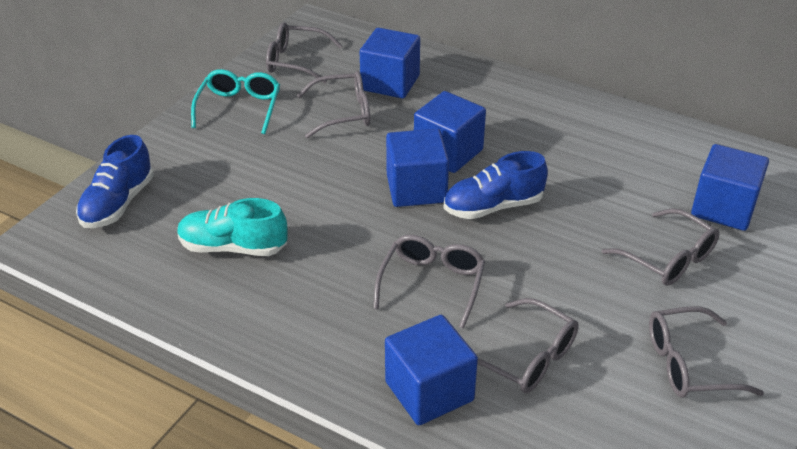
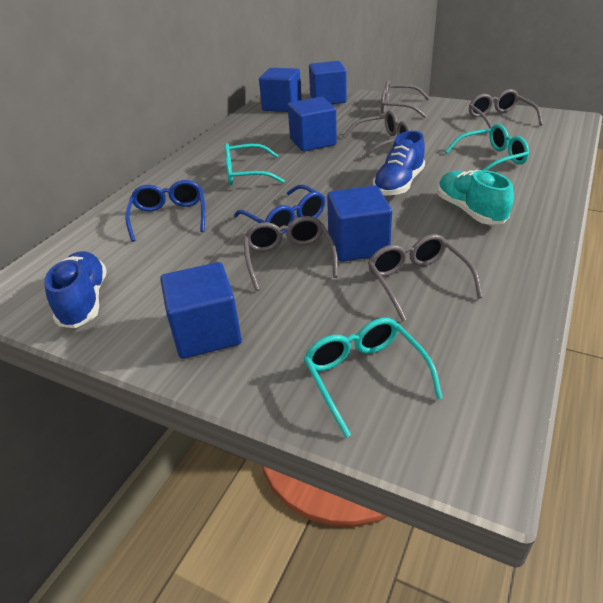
blue glasses: none = 0 -> [125,180,205,242] [234,184,325,234] = 2
grey glasses: [266,22,342,83] [297,71,370,138] [373,235,485,329] [477,298,579,393] [602,208,719,286] [649,306,764,398] = 6 -> [243,216,338,291] [343,111,410,159] [368,234,483,321] [381,81,430,118] [469,89,543,128] = 5
turquoise glasses: [191,69,280,134] = 1 -> [225,143,285,185] [303,318,443,438] [445,124,529,170] = 3

